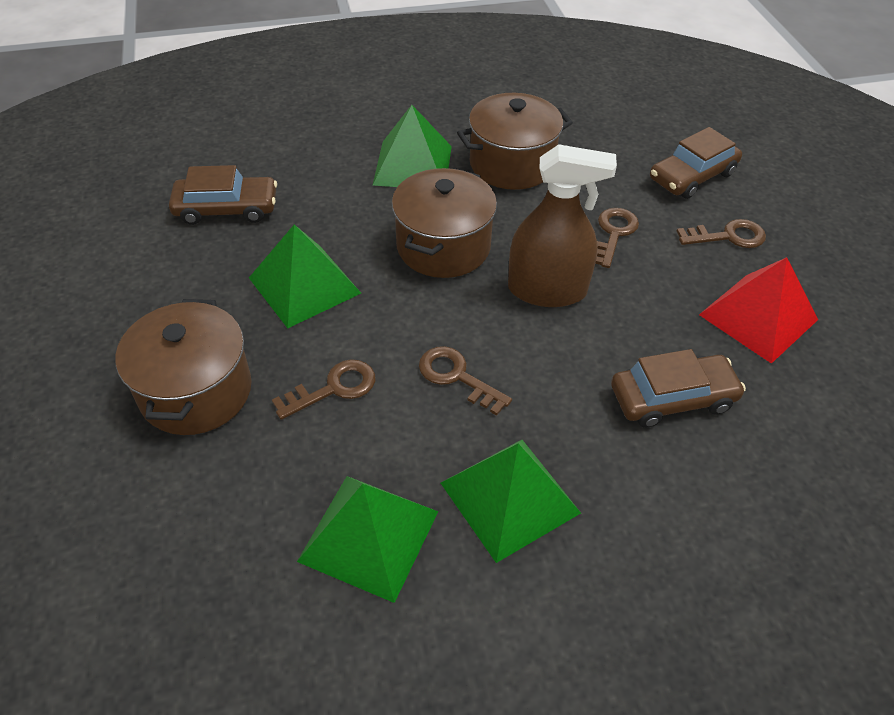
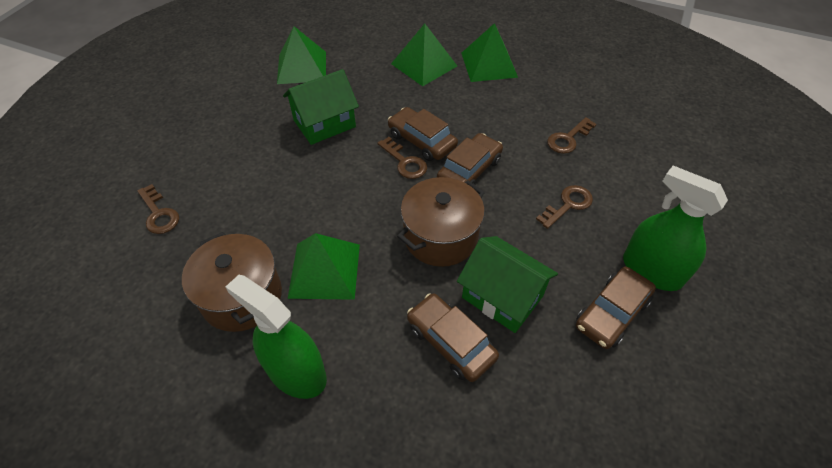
brown car: [169,165,277,225] [611,349,746,428] [650,127,742,199] = 3 -> [388,107,458,161] [407,293,499,382] [437,133,503,185] [576,266,656,349] = 4
brown pot: [115,299,252,435] [392,168,497,278] [457,93,573,190] = 3 -> [182,232,282,332] [397,177,485,267] = 2
brown spray bottle: [508,144,617,307] = 1 -> none = 0
green house: none = 0 -> [283,69,359,145] [457,236,558,333] = 2
green spray bottle: none = 0 -> [226,275,327,399] [623,166,728,291] = 2
red pyramid: [699,257,818,364] = 1 -> none = 0

